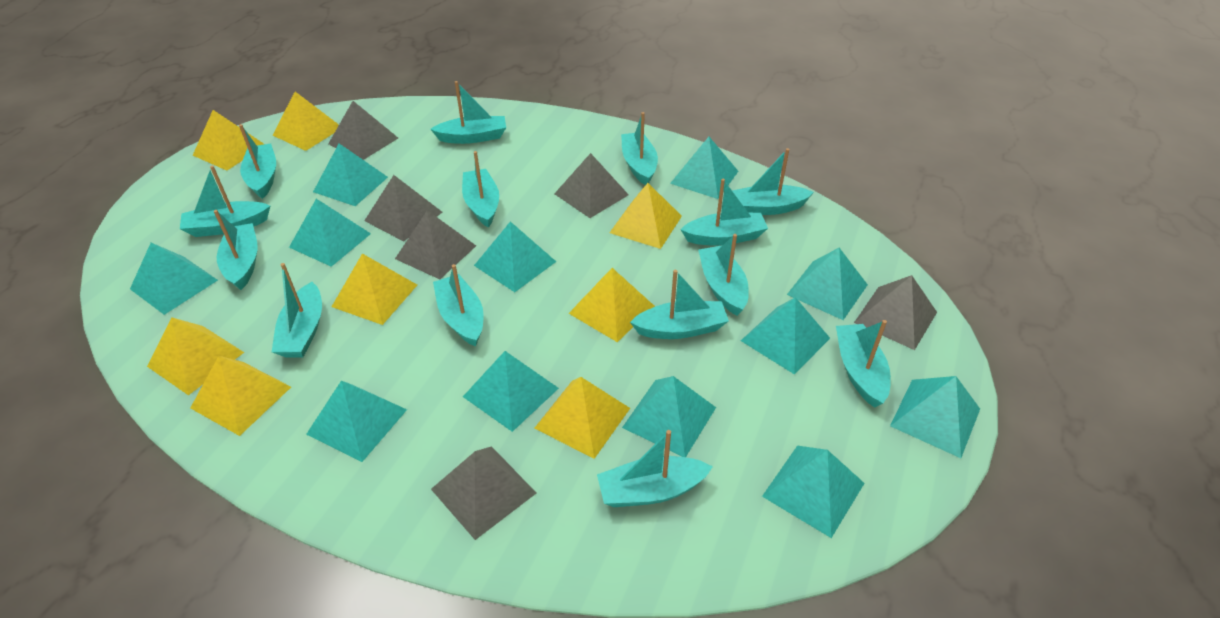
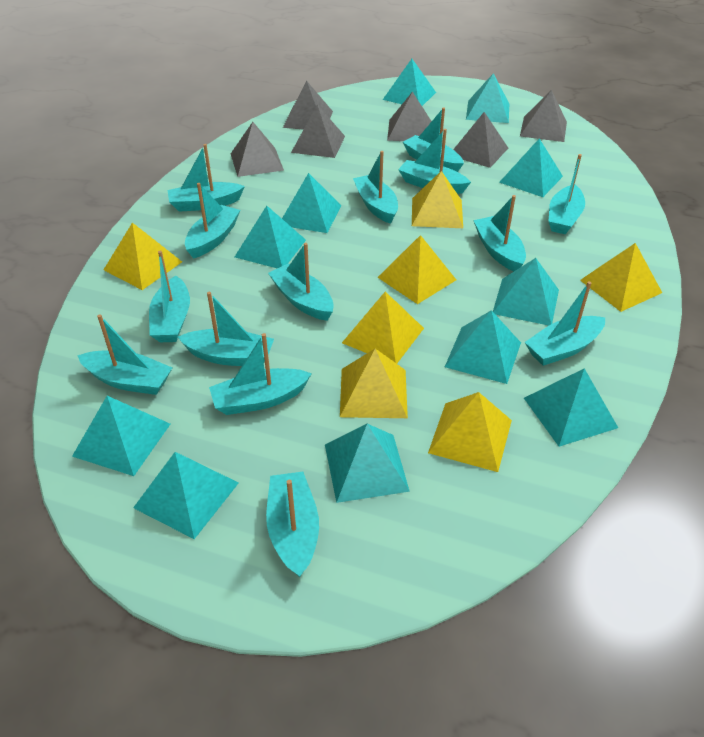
turquoise pyramid: [130,243,218,315] [289,199,371,267] [306,381,407,462] [313,144,388,206] [463,351,559,432] [474,221,556,292] [622,376,716,457] [670,137,738,199] [741,297,830,375] [762,445,864,538] [787,248,868,320] [890,376,980,458] = 12 -> [72,396,170,476] [133,452,238,539] [235,206,306,268] [282,173,341,233] [325,424,410,503] [383,59,436,106] [445,310,521,384] [466,73,509,123] [493,258,559,326] [499,138,563,197] [524,368,618,447] = 11
yellow pyramid: [147,318,244,395] [190,356,291,436] [193,110,264,171] [272,92,339,151] [332,254,417,325] [534,377,630,459] [569,268,655,342] [610,183,682,249] = 8 -> [104,223,182,290] [340,349,408,418] [342,291,424,364] [378,235,456,304] [412,171,463,228] [428,392,512,472] [580,243,662,312] = 7

